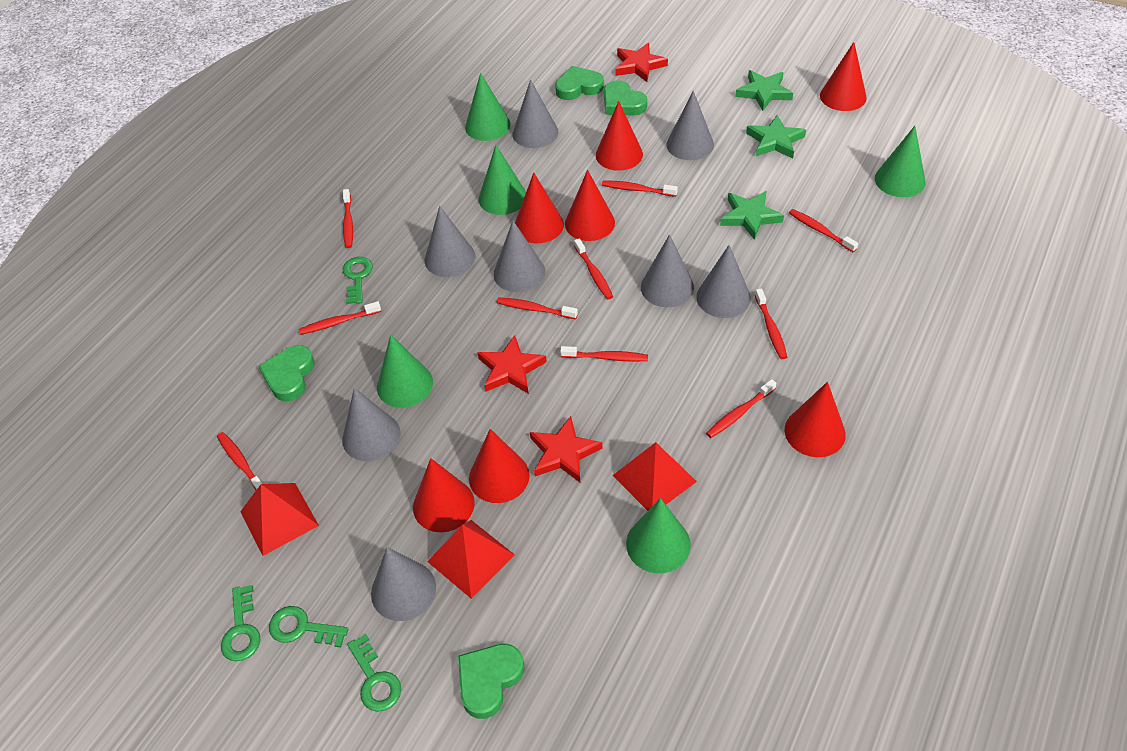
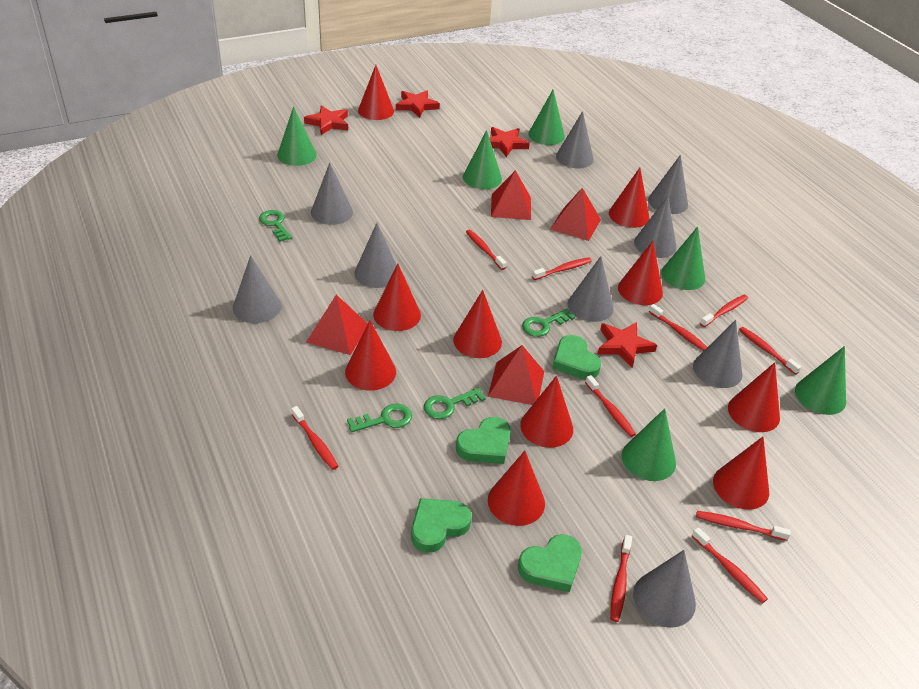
green cone: [377,335,433,408] [465,73,511,141] [479,145,526,215] [626,498,691,573] [875,126,926,197] = 5 -> [277,107,317,166] [463,130,502,189] [528,90,565,145] [621,408,676,481] [661,226,705,290] [795,346,846,415] = 6
green star: [720,191,784,240] [735,70,793,111] [746,115,806,159] = 3 -> none = 0
grey cone: [342,388,401,461] [371,547,436,621] [425,206,476,277] [493,221,545,292] [513,80,558,148] [641,234,694,307] [666,91,714,160] [696,245,751,318] = 8 -> [233,255,281,323] [311,162,353,225] [354,223,397,288] [556,111,594,168] [568,256,614,322] [633,550,696,628] [634,196,676,258] [648,155,688,214] [693,320,743,388] = 9
red cone: [413,458,475,532] [469,429,530,503] [515,173,564,243] [565,170,615,241] [596,101,643,171] [785,382,846,457] [820,42,867,111] = 7 -> [345,320,396,391] [358,65,394,120] [373,264,421,331] [453,290,502,358] [488,451,545,526] [520,376,573,448] [609,168,649,228] [618,241,663,305] [713,437,769,510] [728,362,780,432] = 10
red pyramid: [240,483,319,556] [427,520,515,599] [612,442,697,511] = 3 -> [306,295,368,355] [488,345,544,405] [491,170,531,220] [550,188,601,241] = 4
red star: [477,335,547,394] [530,416,602,482] [616,43,668,82] = 3 -> [304,105,348,135] [396,90,440,118] [490,127,530,157] [598,322,657,368] = 4

